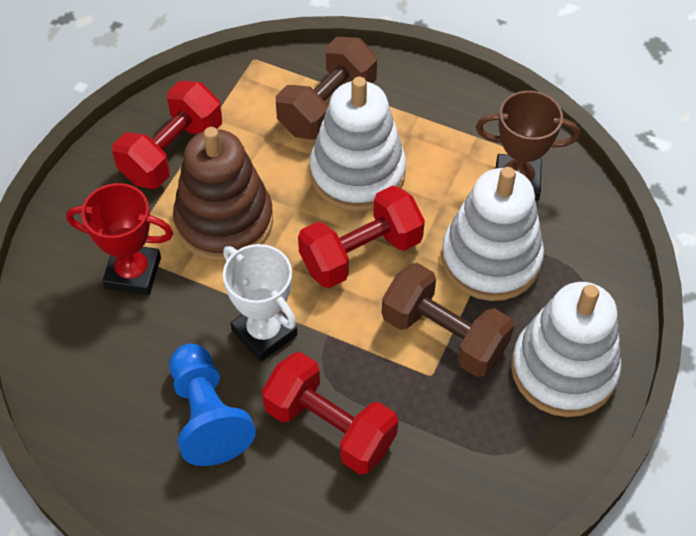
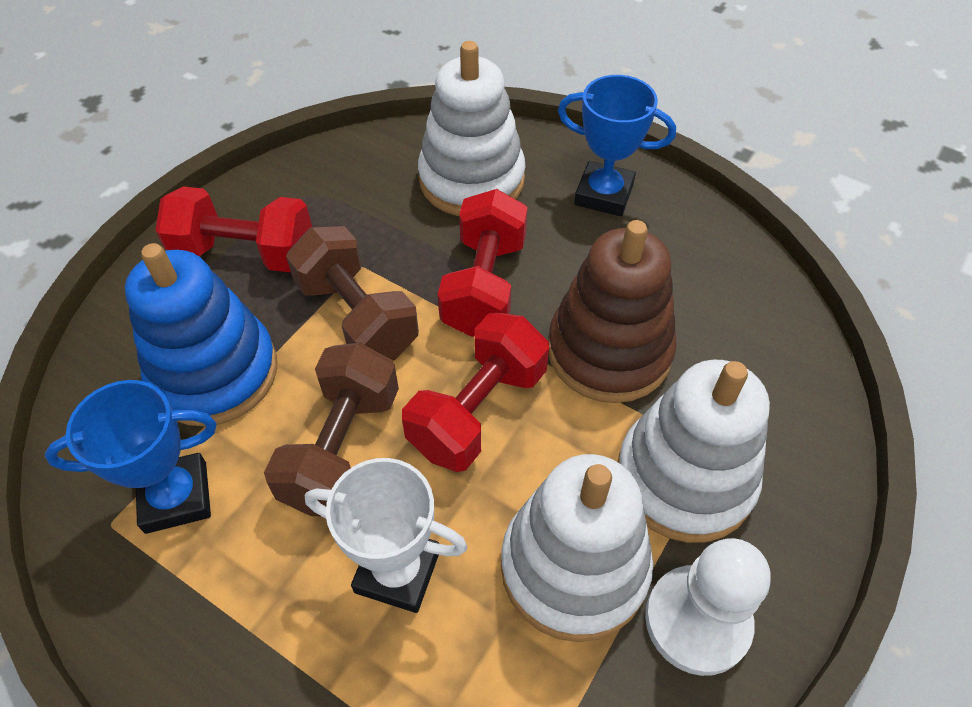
blue pawn: [169,344,256,466] = 1 -> none = 0
blue stacking toy: none = 0 -> [125,243,277,427] = 1
blue trophy: none = 0 -> [45,380,217,534] [558,75,676,216] = 2
brown trophy: [476,91,580,201] = 1 -> none = 0
red trophy: [66,183,173,295] = 1 -> none = 0
white pawn: none = 0 -> [645,538,771,676] = 1

